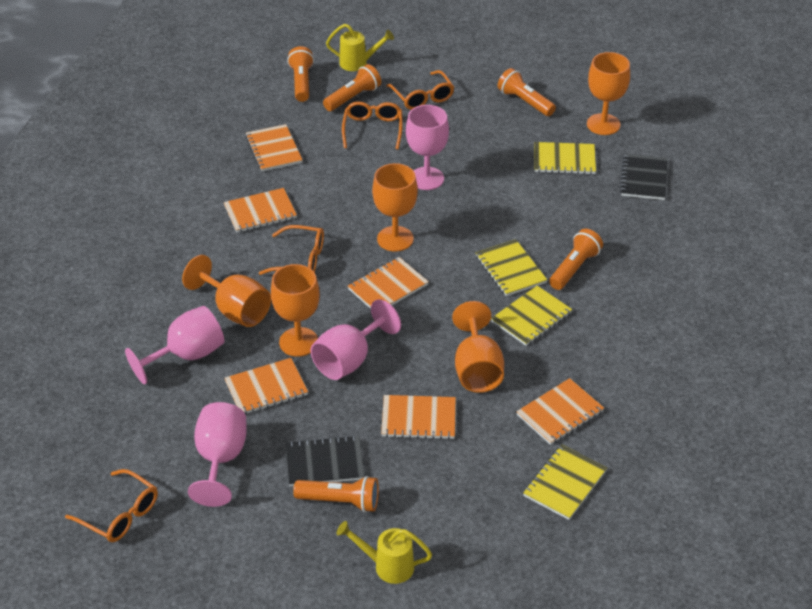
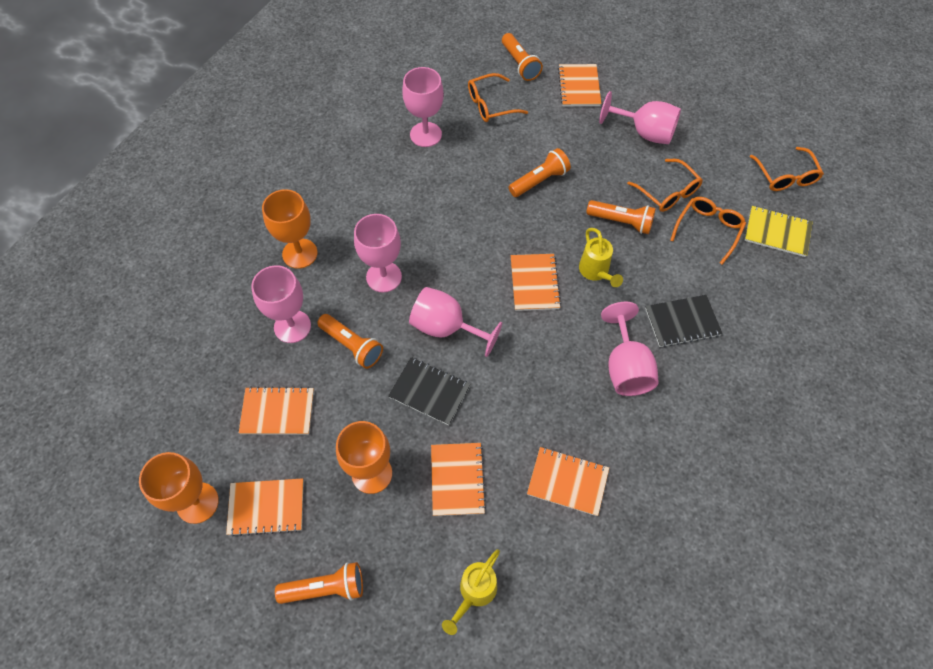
orange goblet: [182,255,271,327] [271,264,320,357] [372,163,418,252] [452,301,504,393] [587,52,630,135] = 5 -> [139,452,219,524] [262,189,318,269] [336,421,392,494] = 3
pink goblet: [125,306,224,384] [188,402,247,507] [311,299,401,380] [406,105,449,190] = 4 -> [251,265,311,343] [354,214,402,293] [402,67,444,147] [409,287,502,357] [599,91,681,144] [601,302,659,396] = 6
yellow notebook: [476,239,547,296] [491,286,572,346] [523,444,607,520] [534,142,596,174] = 4 -> [744,206,813,257] = 1

